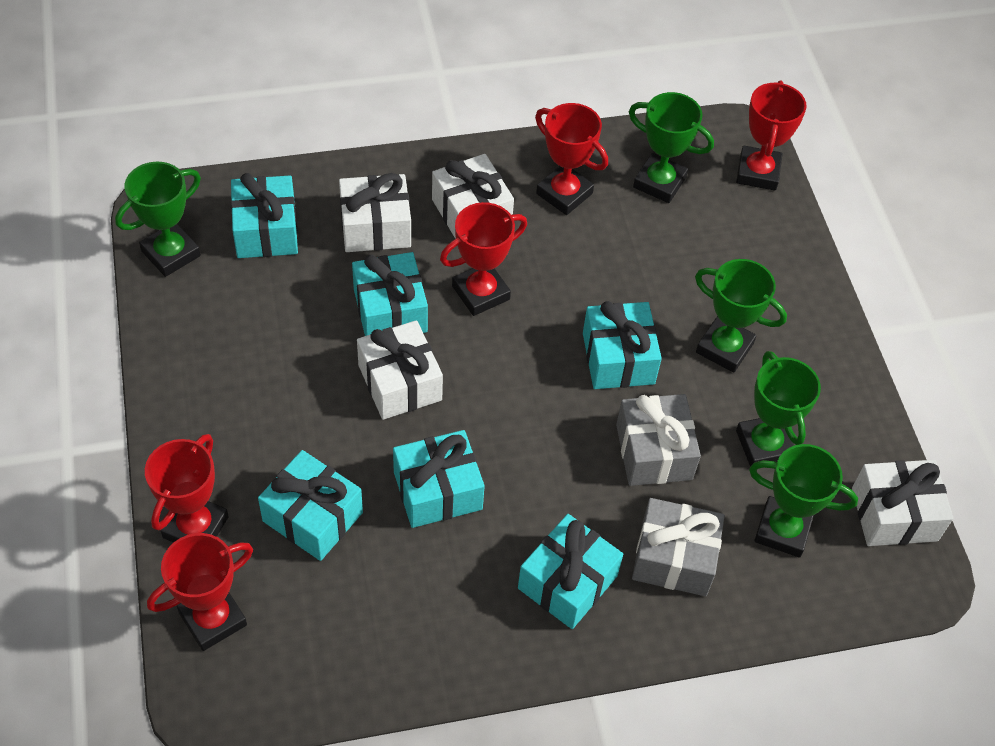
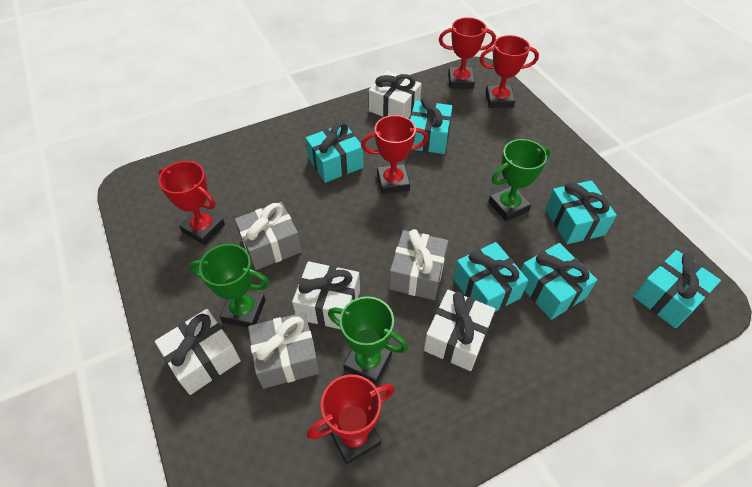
green trophy: [115,161,201,277] [629,92,714,203] [695,259,787,373] [736,351,821,467] [749,444,858,557] = 5 -> [190,244,269,328] [328,296,408,385] [489,139,550,221] = 3
grey gift: [616,394,701,486] [632,498,725,596] = 2 -> [235,202,302,270] [248,312,319,389] [389,229,448,300] = 3

